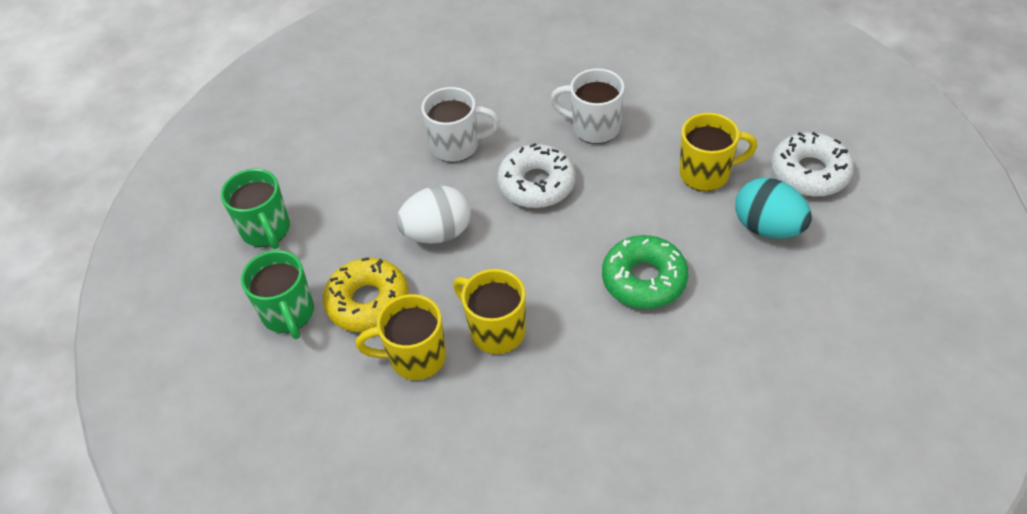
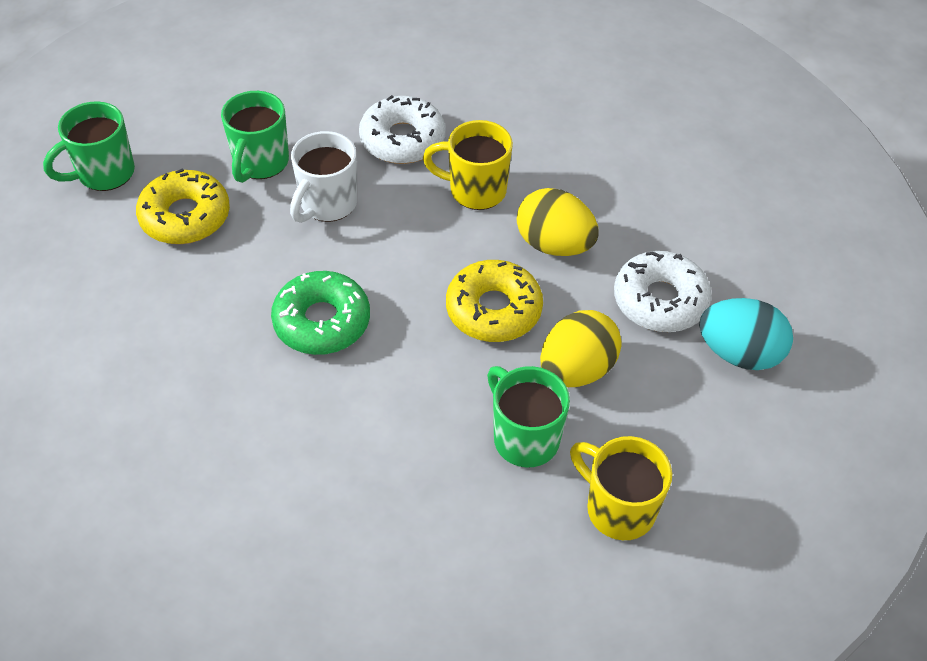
green mug: [221,169,290,249] [241,250,314,339] = 2 -> [43,101,135,191] [221,91,289,183] [487,366,570,467] = 3
white egg: [396,186,471,244] = 1 -> none = 0
white mug: [421,87,500,162] [550,68,625,144] = 2 -> [290,131,357,223] = 1
yellow donut: [323,257,409,332] = 1 -> [136,168,230,244] [446,260,543,342] = 2
yellow egg: none = 0 -> [517,188,599,256] [540,310,622,387] = 2
yellow mug: [356,294,446,380] [453,269,526,354] [679,113,758,191] = 3 -> [423,120,513,210] [570,436,672,540] = 2

